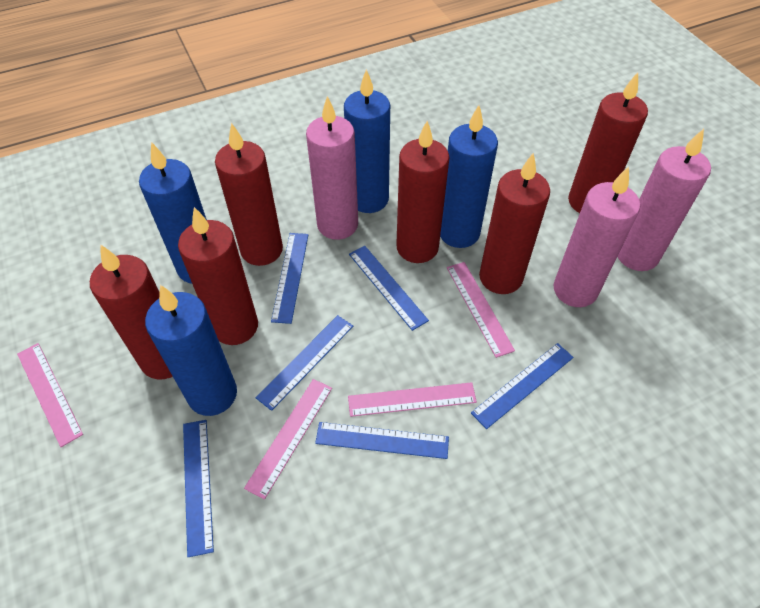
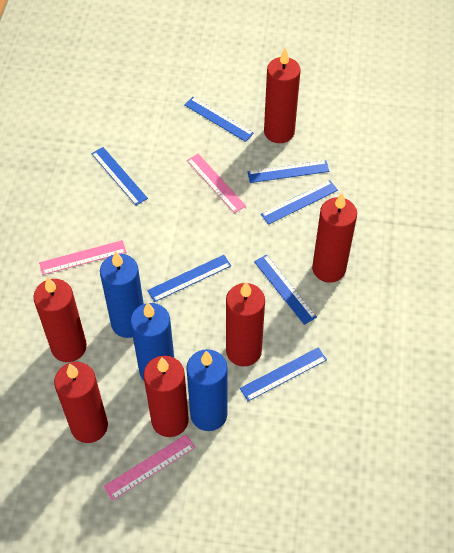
blue candle: [139,142,207,284] [145,285,237,416] [344,69,390,213] [440,105,498,248] = 4 -> [100,251,144,338] [130,302,174,380] [186,349,228,431] = 3
blue ruler: [183,420,214,557] [256,315,353,411] [271,233,308,324] [315,422,449,459] [349,246,429,331] [471,343,574,429] = 6 -> [91,147,148,205] [147,255,231,302] [185,97,254,142] [240,347,327,401] [247,160,329,183] [254,254,317,325] [261,180,338,225] = 7
pink candle: [306,96,358,240] [554,166,640,307] [617,129,711,271] = 3 -> none = 0
pink ruler: [17,343,83,447] [244,379,332,500] [348,382,477,417] [447,262,515,358] = 4 -> [39,240,126,275] [103,434,195,501] [187,154,246,213] = 3

